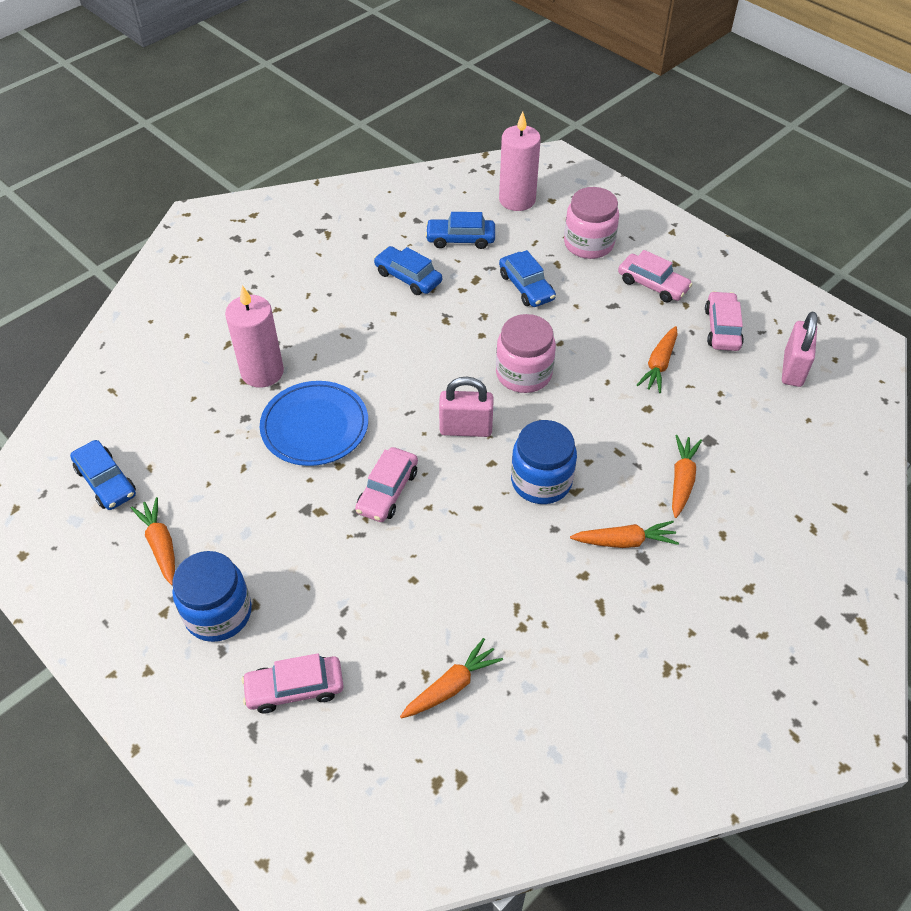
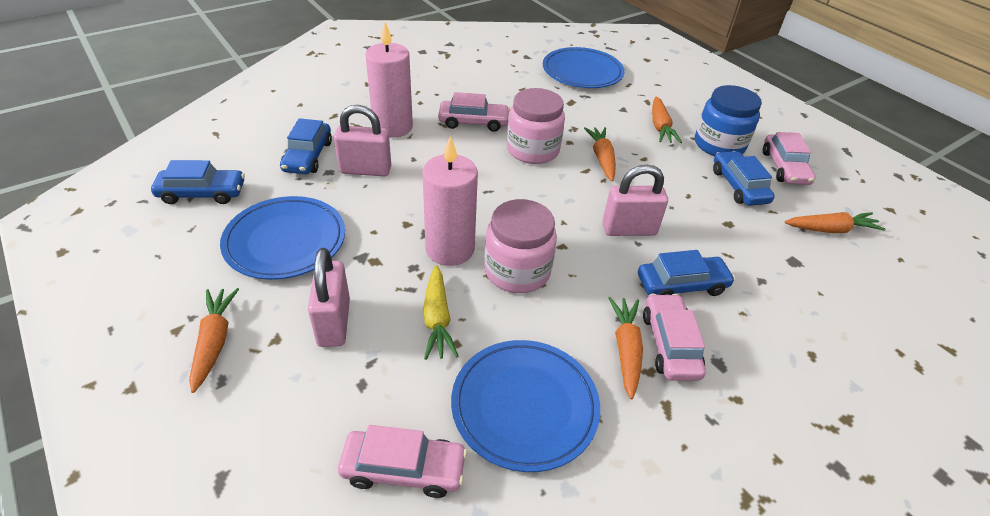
blue jar: [172,551,252,642] [511,420,577,504] = 2 -> [695,85,762,156] = 1
blue plate: [260,381,368,466] = 1 -> [220,196,345,280] [451,340,600,472] [543,47,624,88] = 3
pink padlock: [439,377,494,437] [782,312,817,387] = 2 -> [308,248,350,347] [334,105,391,177] [602,165,668,236] = 3
yellow carrot: none = 0 -> [423,265,459,360] = 1

